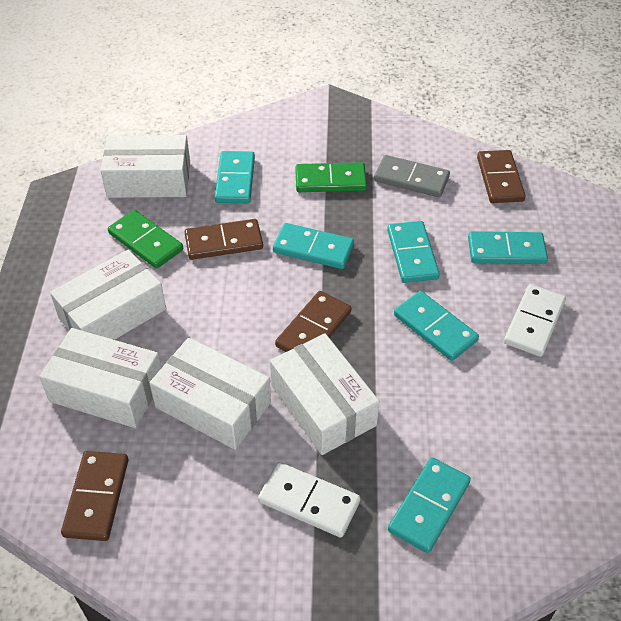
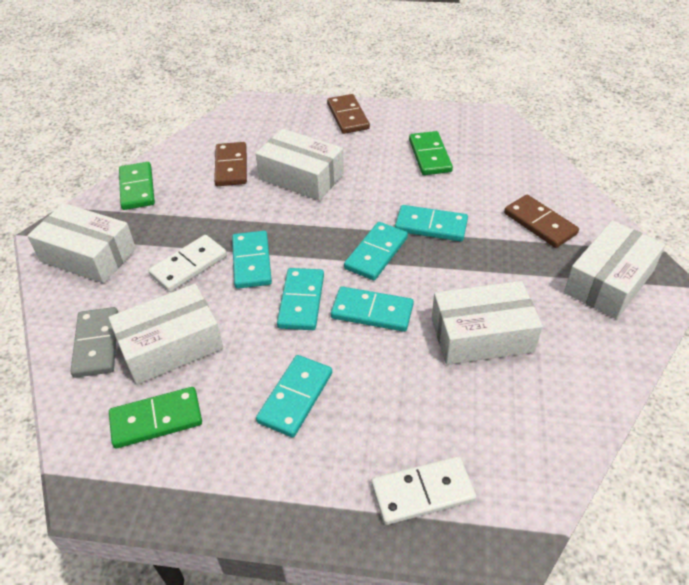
brown domino: [61,451,129,541] [185,219,263,260] [275,291,351,352] [477,150,525,203] = 4 -> [214,142,247,186] [327,94,370,134] [504,195,579,248] = 3
green domino: [108,210,183,269] [295,162,367,192] = 2 -> [109,387,202,448] [119,162,155,210] [409,131,453,175] = 3

